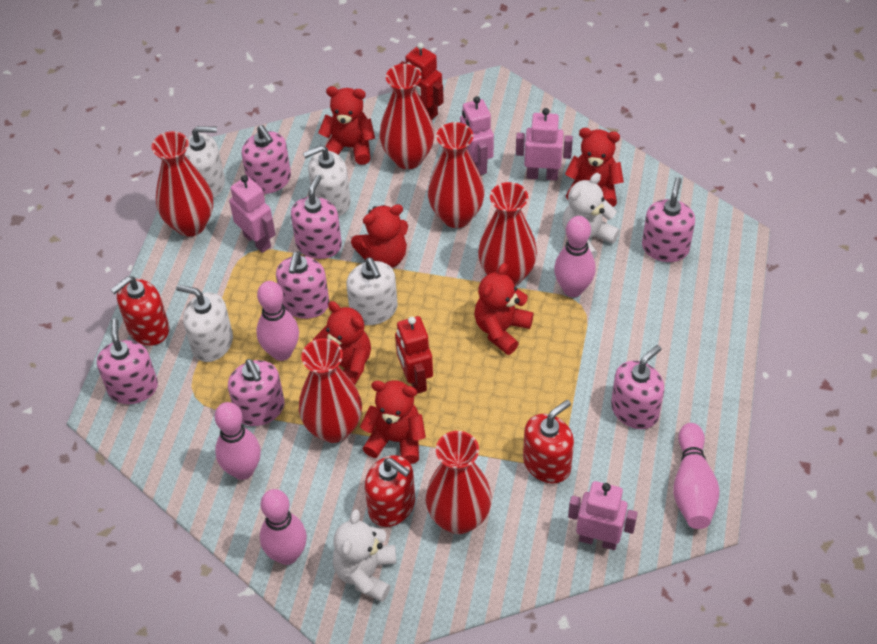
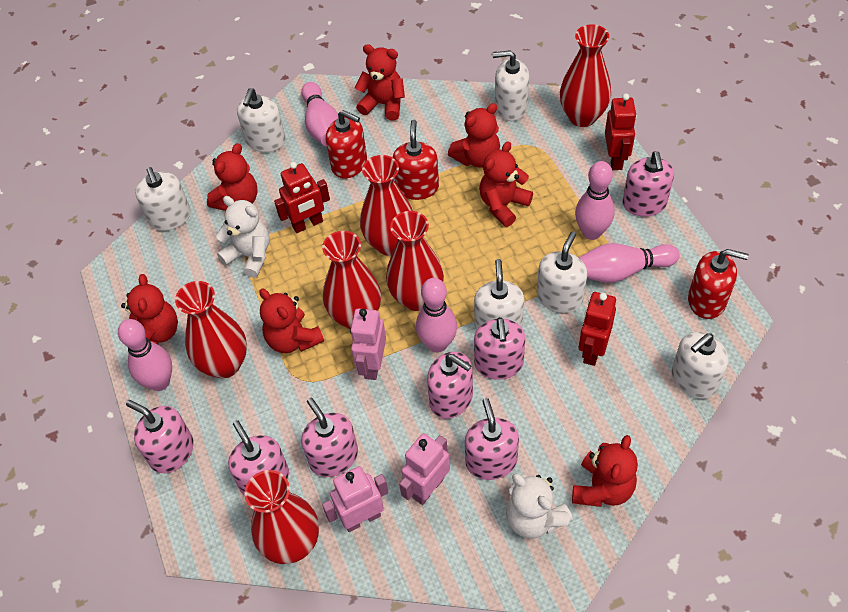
pink robot: [229,175,276,253] [460,96,494,175] [516,108,573,180] [568,481,638,550] = 4 -> [322,466,389,532] [350,308,386,380] [399,433,450,505] = 3
red robot: [395,316,433,394] [399,42,444,120] = 2 -> [274,162,330,233] [579,292,616,366] [605,93,637,170] = 3
red teddy bear: [313,301,371,385] [318,86,375,165] [351,204,408,268] [360,380,426,464] [474,263,533,355] [565,128,624,207] = 6 -> [121,274,178,345] [207,143,258,211] [259,288,324,353] [355,44,405,121] [448,103,500,168] [479,141,533,227] [572,435,638,507] = 7
white soap dispenser: [176,285,233,362] [185,126,225,198] [303,145,351,216] [346,257,397,325] = 4 -> [135,167,191,231] [237,88,286,152] [474,259,524,330] [492,50,529,121] [537,232,587,313] [671,332,728,399] = 6

